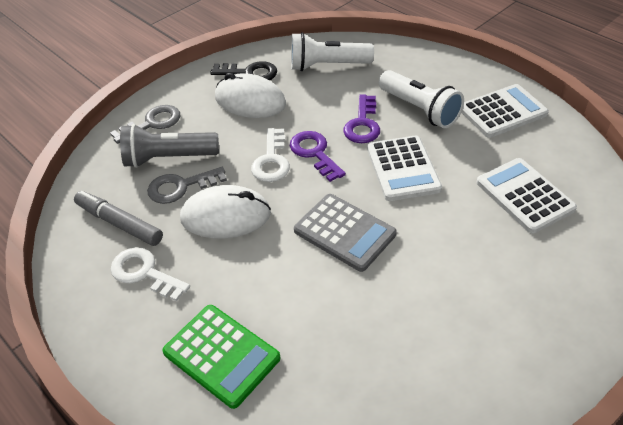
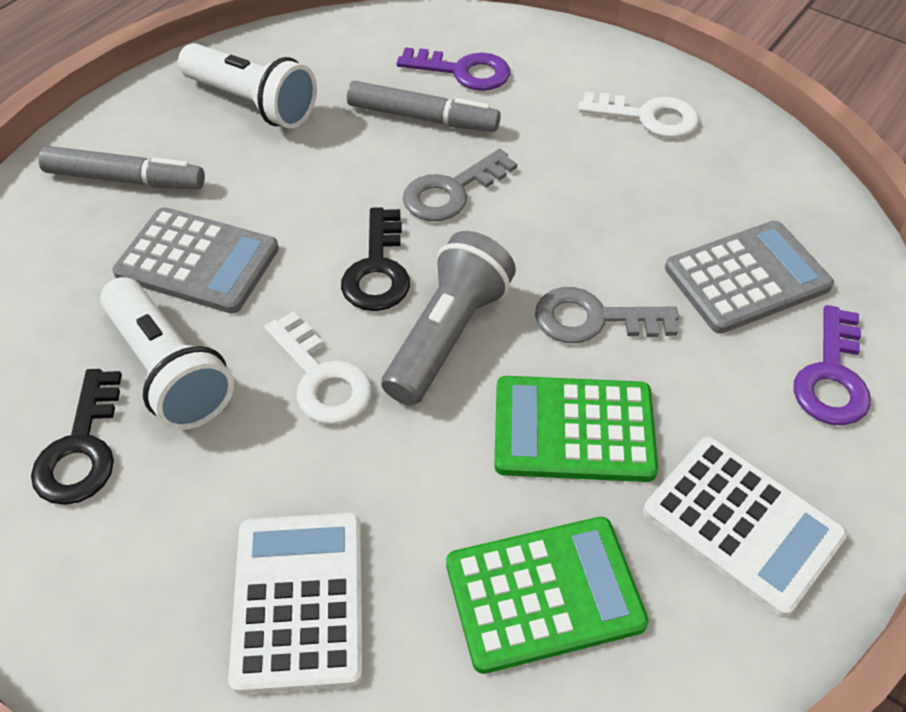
black key: [210,61,277,80] = 1 -> [31,369,122,505] [341,207,410,311] = 2
green calculator: [163,305,281,409] = 1 -> [446,517,649,674] [494,376,658,482] = 2
grey calculator: [294,194,397,272] = 1 -> [112,207,279,314] [665,221,834,334] = 2
grey marker: [74,191,163,246] = 1 -> [38,146,205,190] [347,81,501,132] = 2
white calculator: [367,135,442,201] [461,84,549,138] [476,158,577,234] = 3 -> [228,513,363,694] [643,436,847,618] = 2
white mouse: [180,185,271,239] [215,73,286,118] = 2 -> none = 0

